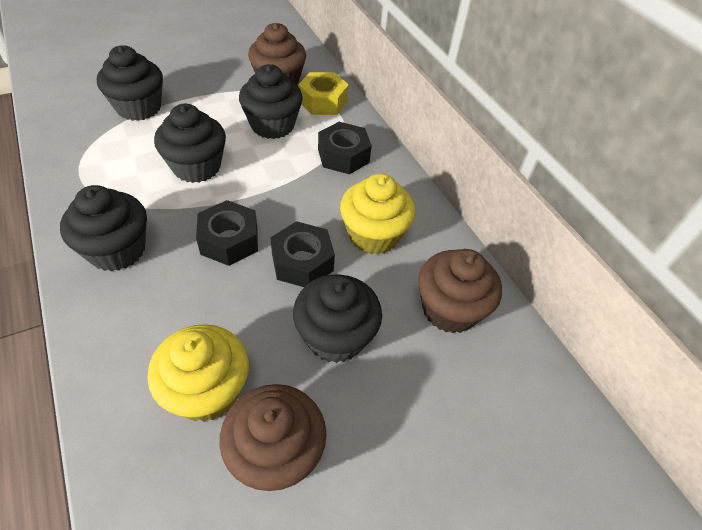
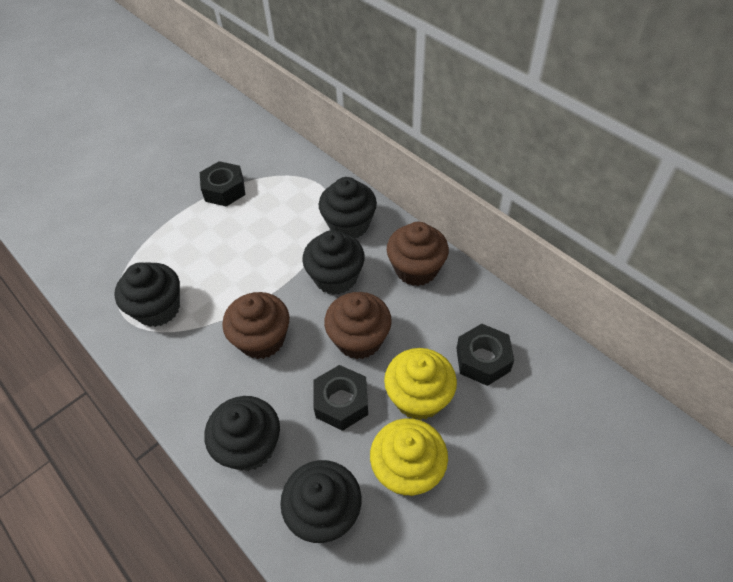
yellow nut: [298,72,349,115] = 1 -> none = 0

